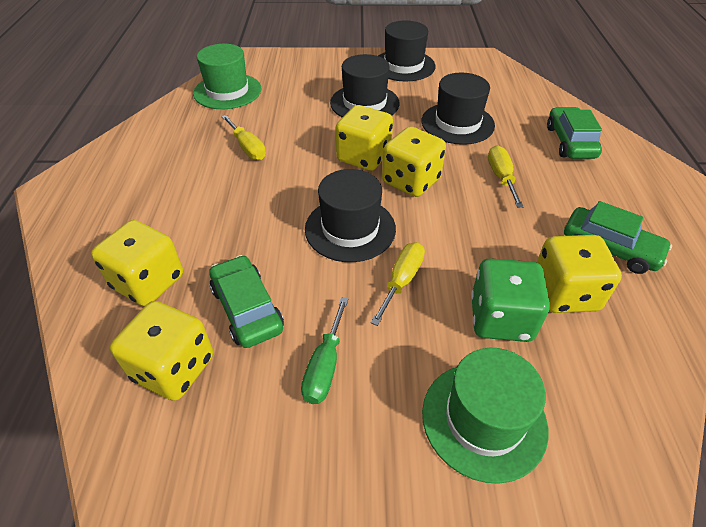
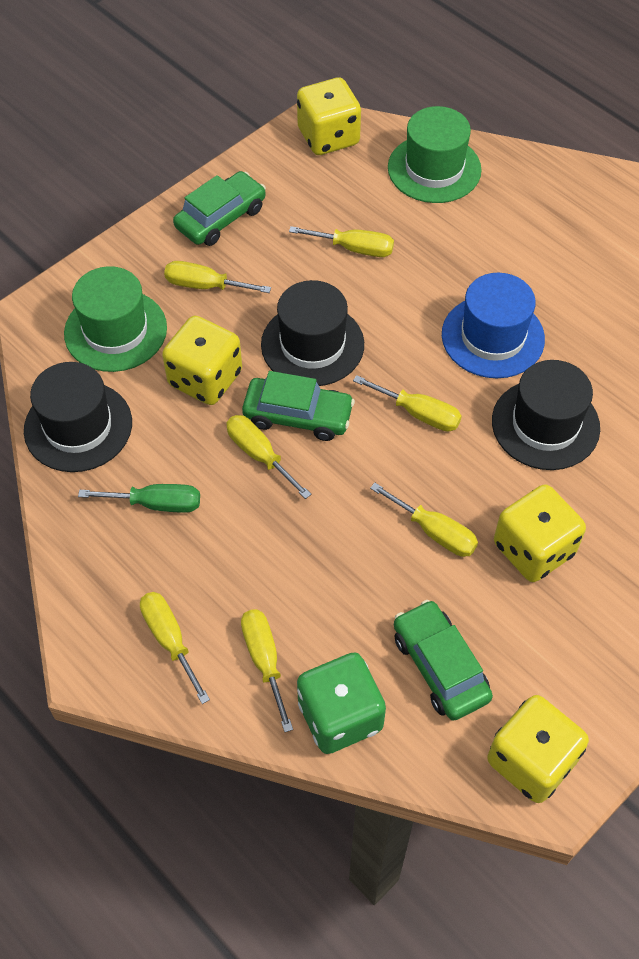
black hat: [305,169,396,262] [330,54,399,117] [378,20,435,81] [421,72,495,145] = 4 -> [24,362,132,472] [261,280,364,386] [492,360,600,470] = 3
blue hat: none = 0 -> [442,273,545,378] = 1
yellow dice: [91,220,183,306] [110,301,213,401] [335,105,393,171] [382,126,446,197] [536,235,622,313] = 5 -> [162,316,242,405] [297,77,361,155] [487,695,589,803] [494,484,586,582] = 4
yellow screwdriver: [222,115,266,160] [370,242,425,326] [488,145,524,208] = 3 -> [140,592,210,704] [164,261,271,293] [226,415,311,499] [241,609,293,732] [289,226,394,257] [353,375,462,432] [370,483,478,557] = 7

